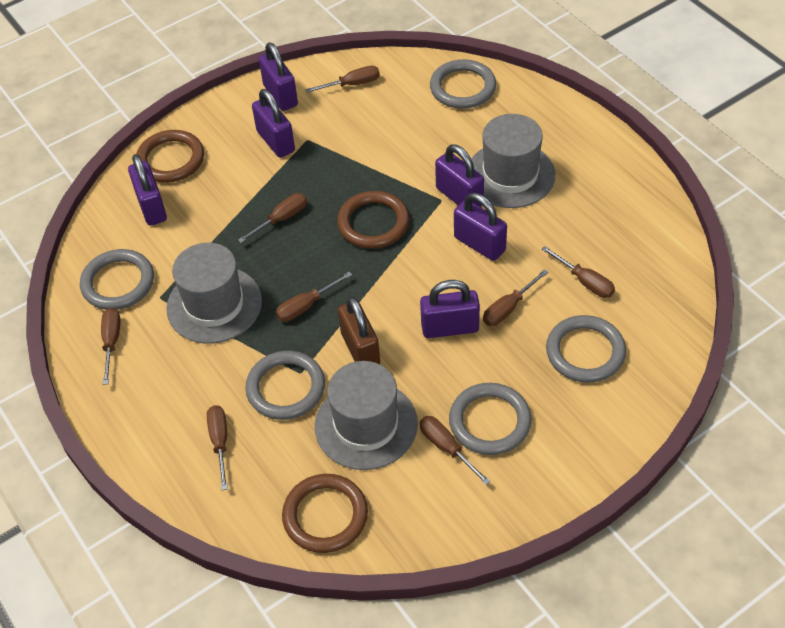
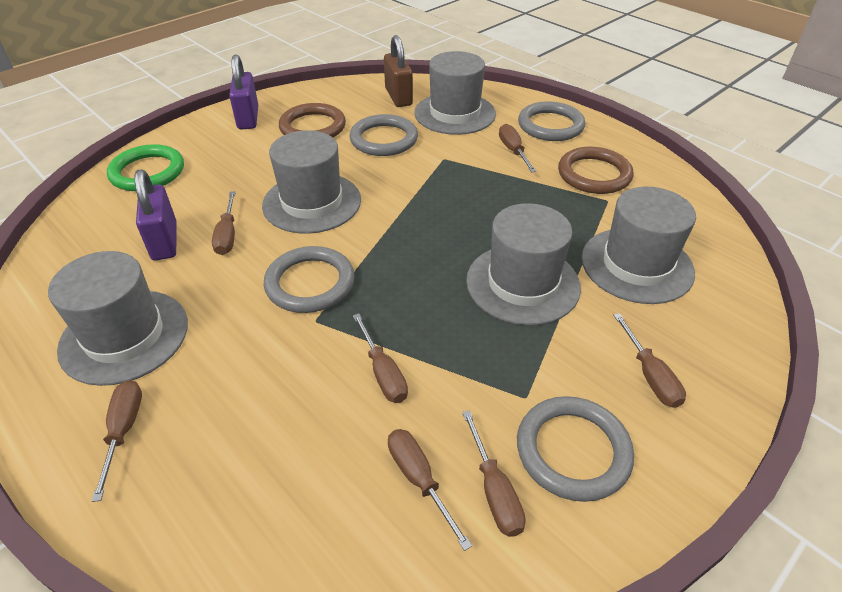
brown ring: [136,130,204,183] [282,474,368,553] [337,191,409,249] = 3 -> [279,103,346,137] [558,147,634,194] = 2
brown screwdriver: [101,308,120,385] [207,405,228,490] [238,193,307,243] [276,272,352,322] [305,66,380,93] [420,416,491,485] [483,269,548,326] [541,246,615,298] = 8 -> [91,380,142,502] [212,191,236,255] [353,313,408,403] [388,429,472,551] [462,410,526,537] [499,124,536,173] [614,313,686,408] = 7
green ring: none = 0 -> [107,144,184,191] = 1
grey hat: [166,243,262,344] [315,361,418,470] [471,114,555,208] = 3 -> [48,251,188,386] [262,130,361,234] [414,51,496,135] [466,203,581,325] [581,187,696,304] = 5
grey ring: [80,249,154,310] [245,351,325,420] [430,59,496,109] [449,383,532,455] [546,315,626,383] = 5 -> [264,246,355,313] [349,114,418,156] [517,396,634,502] [518,101,585,141] = 4
purple padlock: [128,154,167,226] [252,89,295,158] [259,43,298,111] [420,280,480,338] [435,144,484,207] [454,193,507,261] = 6 -> [135,169,176,260] [229,55,258,129] = 2

